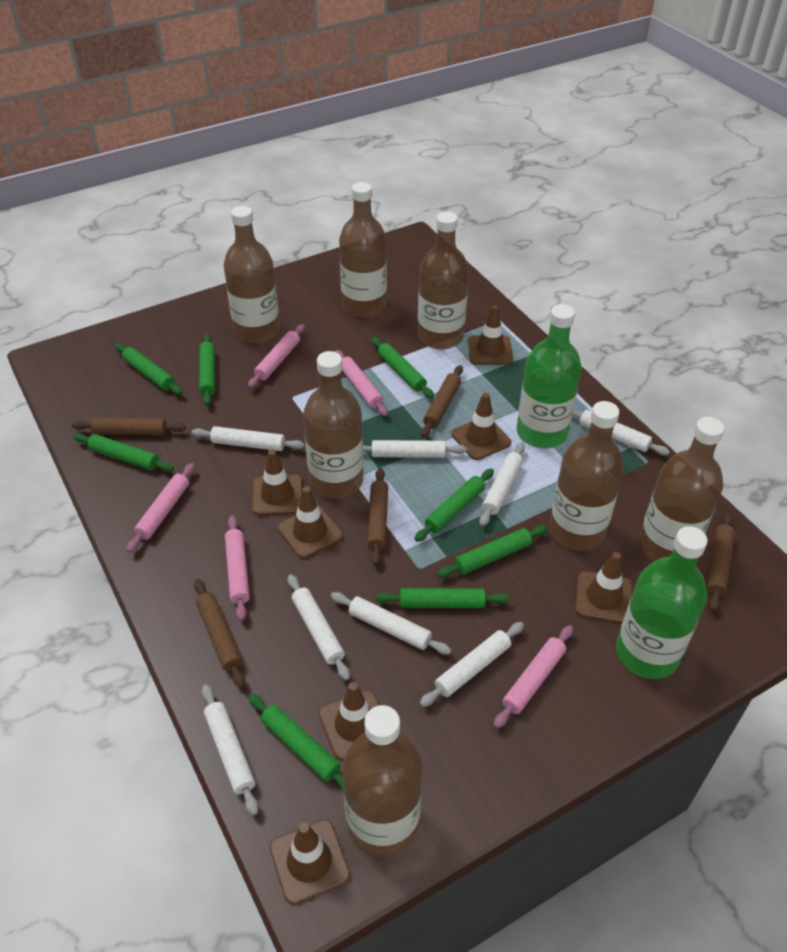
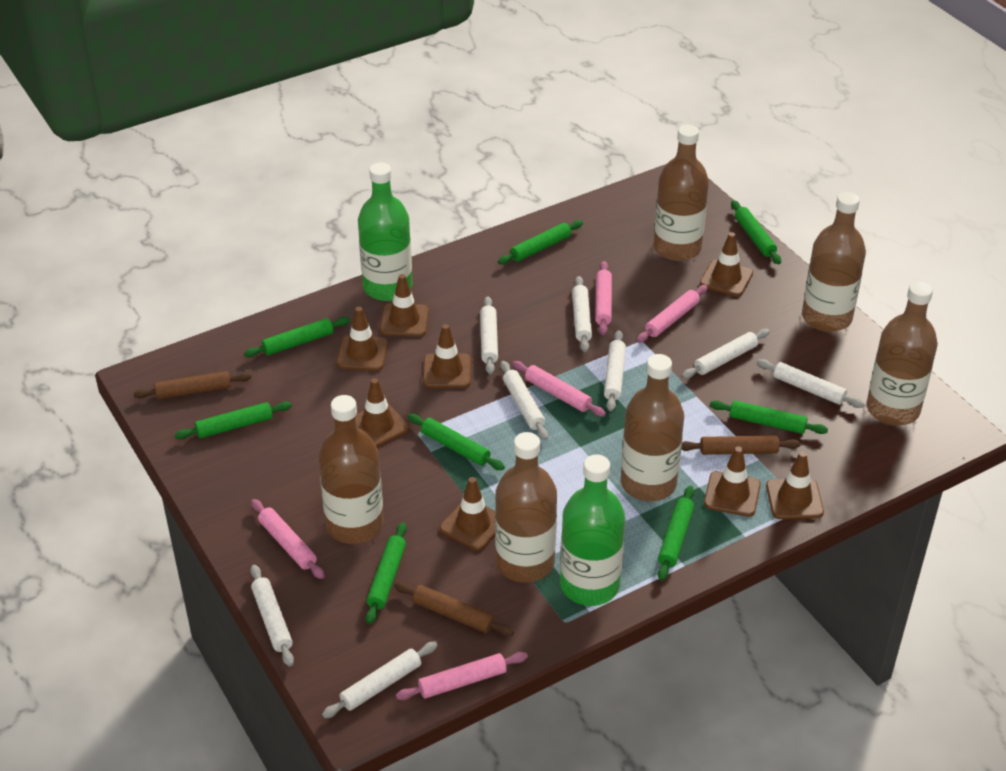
brown bottle: [224,206,280,343] [303,351,363,498] [339,182,387,317] [342,705,423,858] [418,212,469,349] [549,401,624,550] [639,417,724,561] = 7 -> [318,395,384,544] [495,432,557,583] [621,354,684,501] [654,125,709,261] [802,192,866,332] [866,281,938,425] = 6
brown rolling pin: [72,417,186,435] [194,579,245,688] [367,468,388,565] [421,365,463,438] [706,512,735,612] = 5 -> [134,371,252,399] [394,582,514,636] [681,435,801,455] = 3
brown traffic cone: [252,449,302,516] [270,820,350,904] [278,486,343,558] [318,682,380,760] [451,393,511,460] [468,305,513,365] [575,552,633,623] = 7 -> [336,307,388,371] [356,378,409,447] [380,274,429,337] [423,324,471,388] [440,477,495,551] [700,232,753,297] [704,446,761,517] [766,451,824,519] = 8

